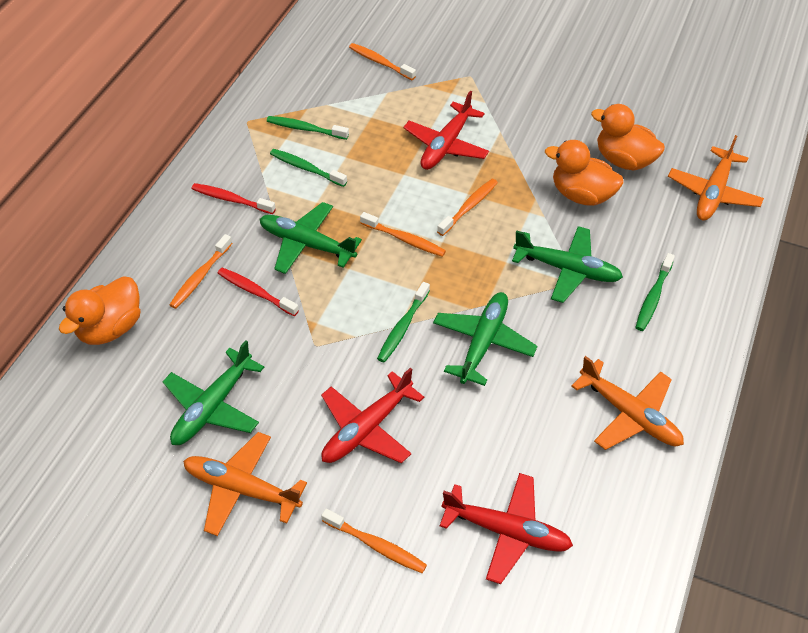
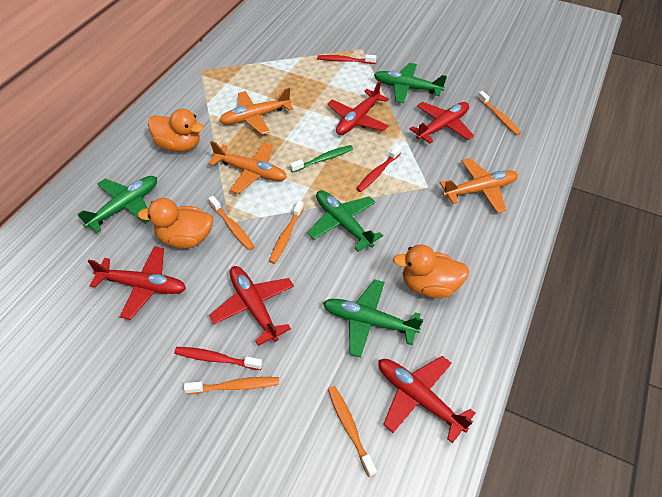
green toothbrush: [267,116,349,140] [270,149,347,187] [377,282,430,363] [635,253,675,331] = 4 -> [290,145,353,173] = 1
red plane: [321,368,424,463] [403,91,489,170] [440,473,573,584] = 3 -> [88,246,186,320] [209,266,294,346] [328,81,389,135] [378,356,475,443] [409,102,474,143] = 5
red toothbrush: [192,183,276,214] [218,268,299,316] = 2 -> [174,347,263,370] [317,55,376,64] [356,146,402,192] = 3

